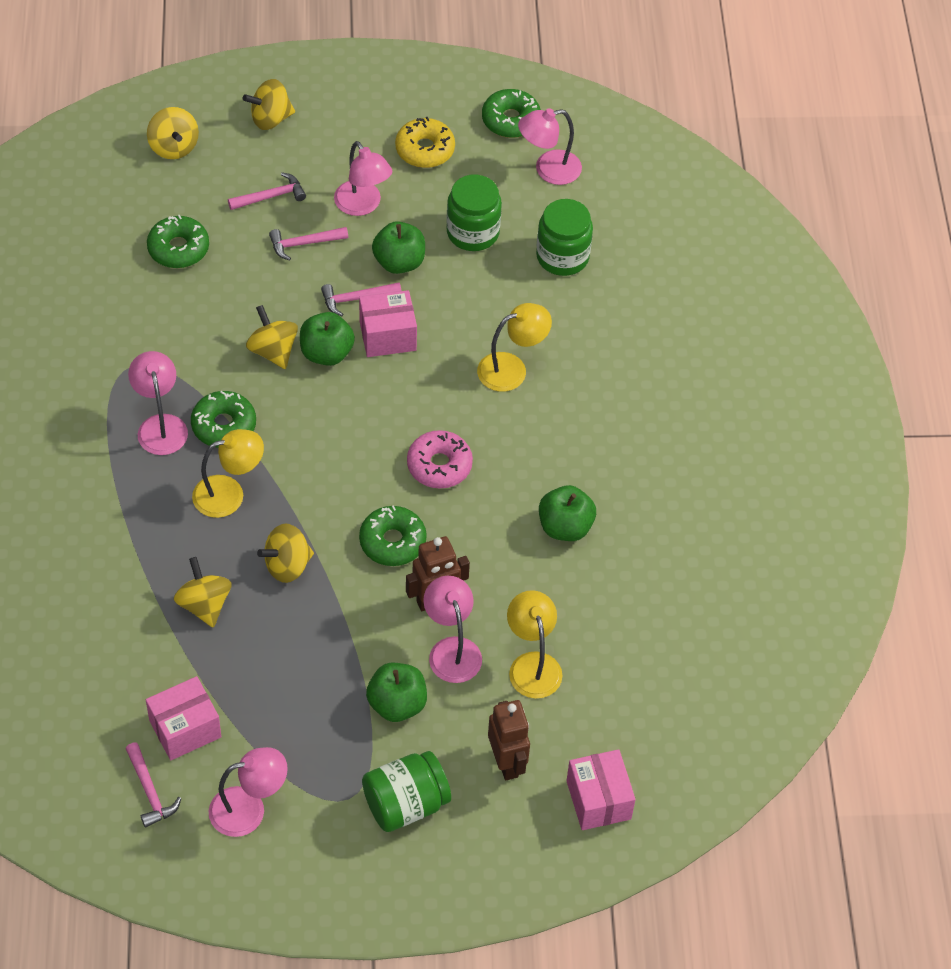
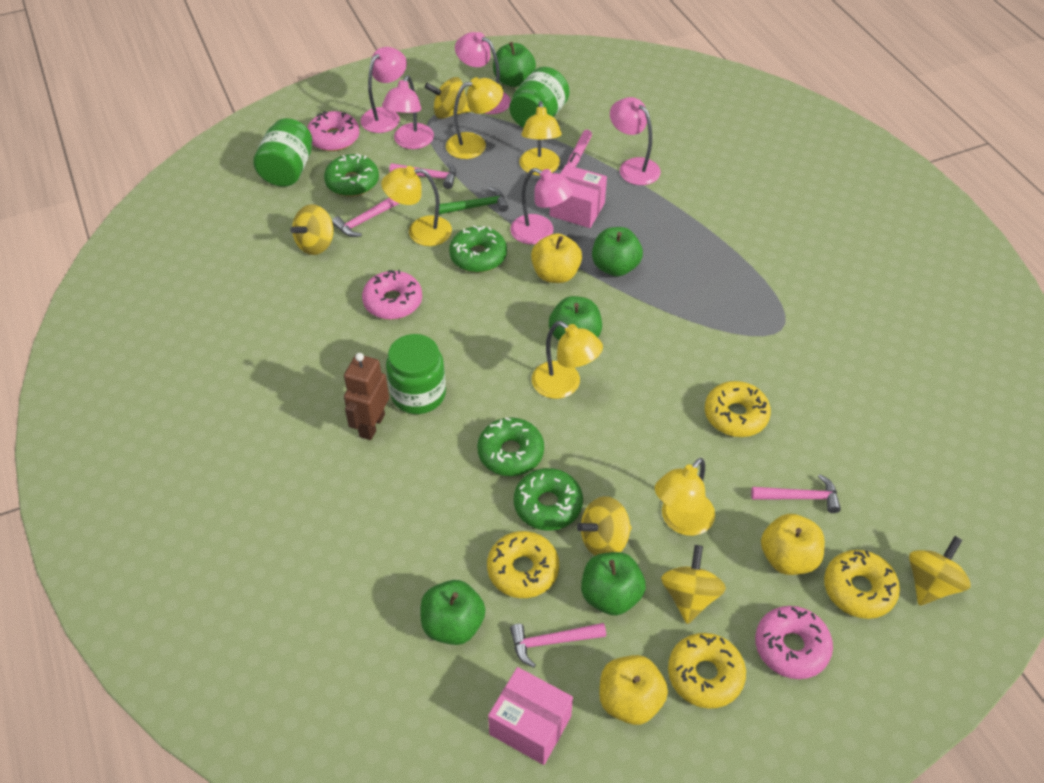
brown robot: [406,536,470,611] [488,700,530,780] = 2 -> [344,353,389,440] = 1
green apple: [300,312,355,366] [366,663,427,722] [372,221,425,274] [539,485,596,541] = 4 -> [420,580,485,645] [493,42,536,87] [549,296,602,340] [581,552,646,615] [592,227,643,276] = 5
green hammer: none = 0 -> [439,187,509,214] = 1
pink box: [146,676,221,760] [359,290,417,357] [566,749,636,830] = 3 -> [488,667,573,765] [550,165,607,228] = 2
pink donut: [407,430,473,488] = 1 -> [307,111,360,151] [362,270,422,320] [755,606,833,679] = 3
pink marker: none = 0 -> [567,130,592,167] = 1
yellow apple: none = 0 -> [531,233,582,283] [599,655,668,725] [761,514,825,575] = 3
yellow donut: [395,117,455,168] = 1 -> [487,531,559,598] [668,633,746,709] [705,381,771,437] [824,550,900,619] = 4
yellow lamp: [192,429,264,518] [477,303,552,392] [507,590,563,699] = 3 -> [381,166,452,246] [446,77,503,159] [519,101,562,176] [532,321,603,399] [655,458,715,536] = 5

